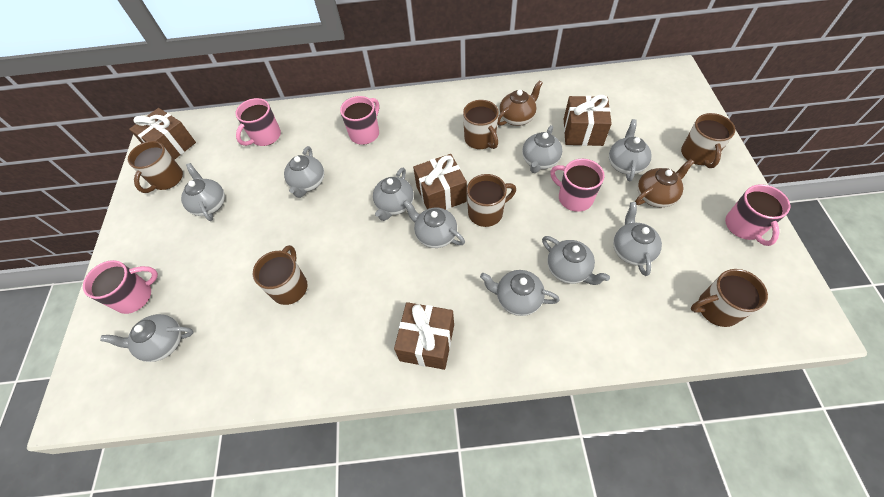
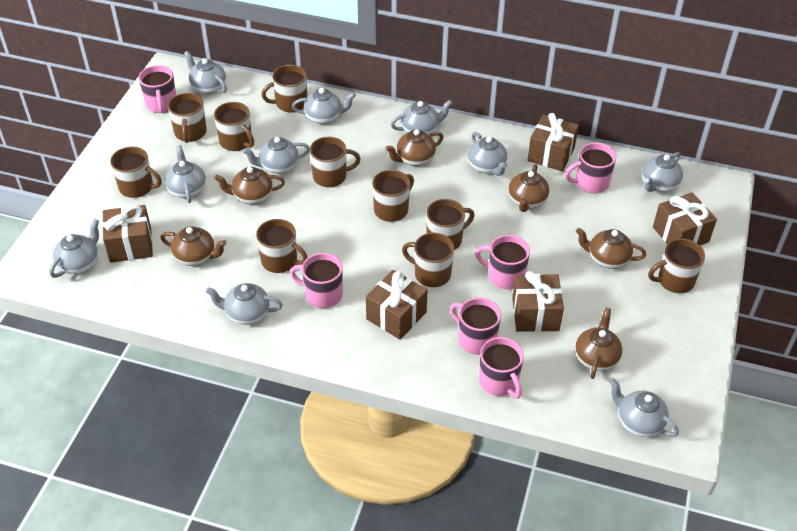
brown gift: [129,108,196,160] [394,302,454,370] [413,154,467,210] [564,95,612,146] = 4 -> [102,205,153,263] [366,270,428,340] [512,271,564,332] [527,113,579,172] [653,192,717,245] = 5
brown mug: [128,141,183,193] [253,245,308,305] [463,100,499,149] [467,174,516,227] [681,113,735,168] [691,269,768,327] = 6 -> [110,147,162,198] [168,93,207,143] [214,102,254,151] [256,219,308,273] [261,65,307,113] [310,137,361,187] [372,170,414,222] [402,233,454,287] [426,199,475,250] [648,239,705,293] = 10
brown teapot: [497,80,543,126] [635,159,694,207] = 2 -> [160,226,227,266] [214,167,285,204] [385,129,444,166] [508,164,549,212] [575,307,622,379] [576,228,646,269] = 6
pink mug: [83,260,158,314] [236,98,281,146] [340,96,379,145] [550,159,605,212] [725,184,790,246] = 5 -> [138,65,176,113] [290,253,343,308] [450,298,501,355] [475,235,530,290] [479,337,524,399] [565,143,616,194] = 6

